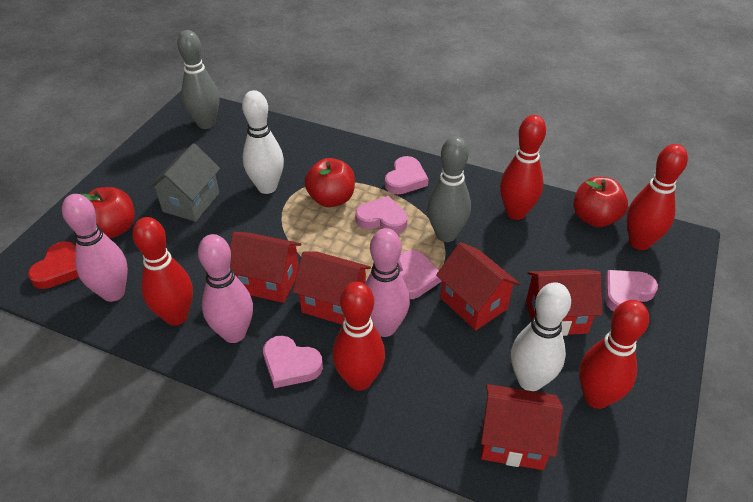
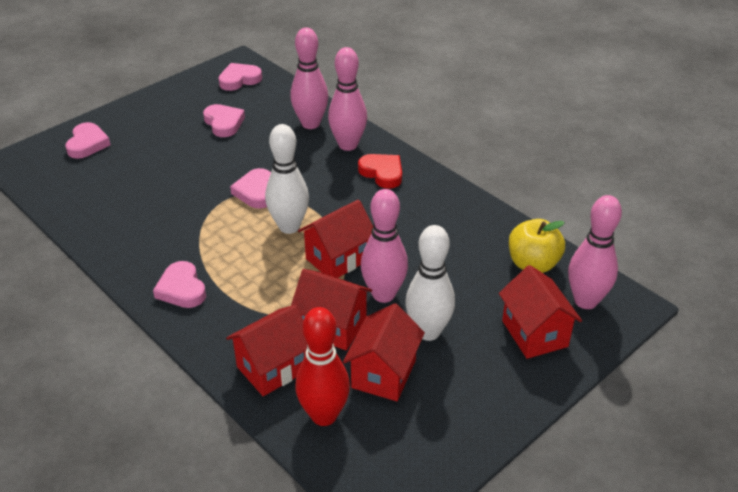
grey bowling pin: [177,30,219,129] [427,136,471,242] = 2 -> none = 0
grey house: [149,143,220,222] = 1 -> none = 0
pink bowling pin: [62,194,128,302] [198,234,253,343] [365,228,410,337] = 3 -> [290,28,328,129] [328,47,367,151] [361,189,408,303] [568,195,622,309] = 4
red apple: [81,187,135,238] [305,158,355,207] [573,177,628,227] = 3 -> none = 0
red bowling pin: [132,217,193,326] [333,282,385,391] [500,115,546,220] [579,300,649,409] [627,144,688,250] = 5 -> [295,307,350,426] = 1
yellow apple: none = 0 -> [509,219,565,273] = 1

